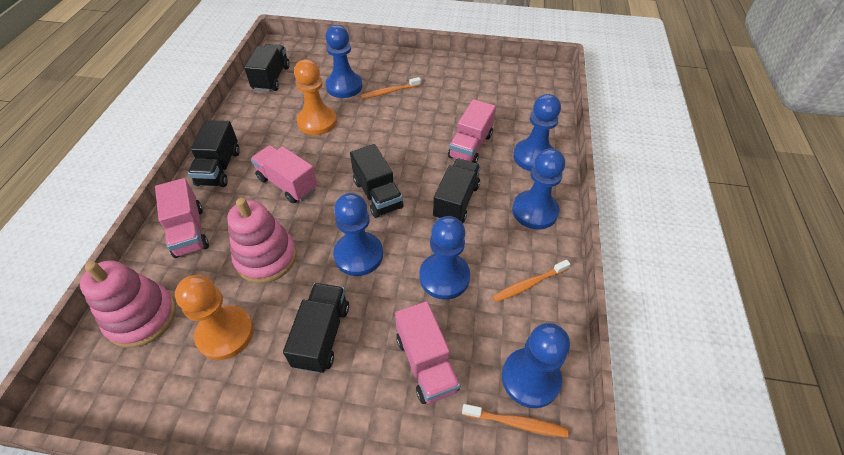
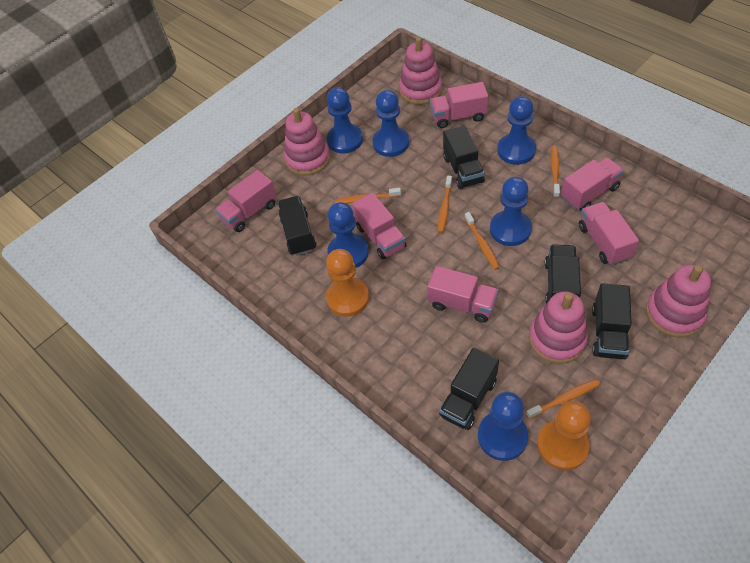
orange toothbrush: [360,77,421,99] [462,404,569,437] [493,260,570,302] = 3 -> [335,188,401,204] [438,176,452,233] [465,212,500,270] [526,379,601,419] [551,146,560,198] = 5
pink stacking toy: [80,260,176,348] [227,198,297,283] = 2 -> [284,108,330,176] [399,37,442,105] [529,291,588,364] [646,265,711,337] = 4
pink truck: [155,178,209,258] [251,145,318,203] [395,301,460,404] [448,99,496,163] = 4 -> [215,170,277,232] [352,192,406,259] [427,266,499,323] [430,82,489,128] [561,157,624,211] [579,202,639,265] = 6

